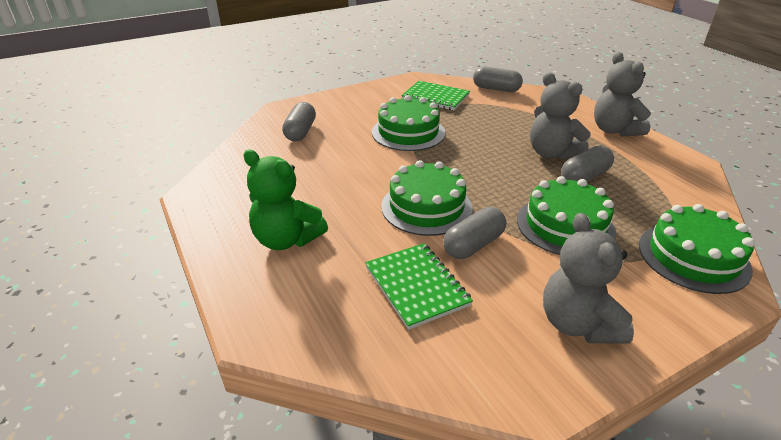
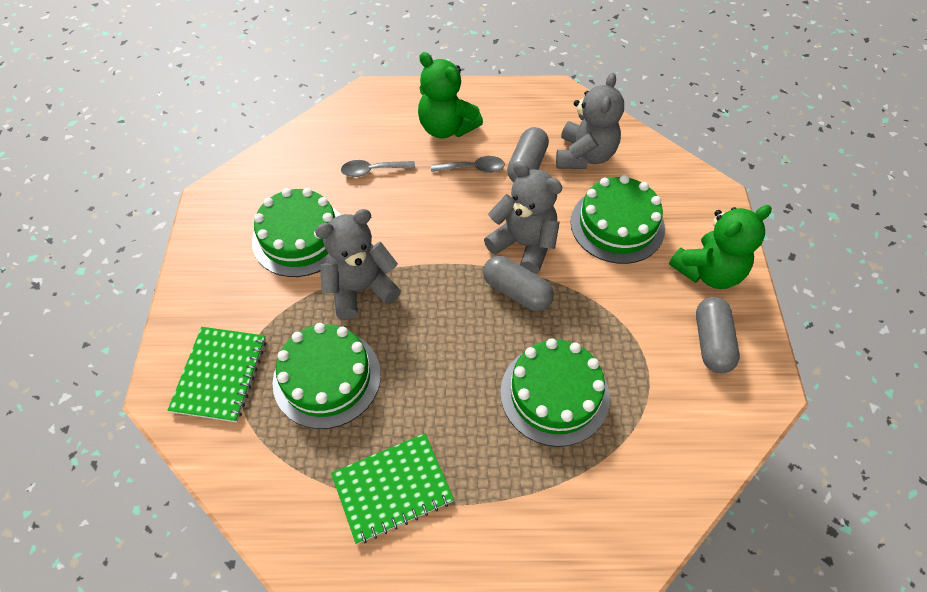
green teddy bear: [243,149,328,250] = 1 -> [418,52,483,138] [669,205,772,289] = 2
grey capsule: [282,102,316,141] [443,207,506,259] [473,67,523,92] [561,146,614,182] = 4 -> [483,256,554,311] [507,127,549,182] [696,297,740,373] = 3
grey spoon: none = 0 -> [341,160,415,177] [431,156,505,173] = 2

